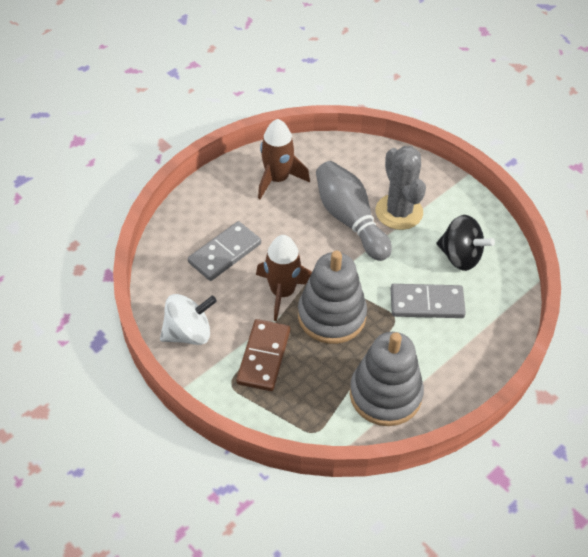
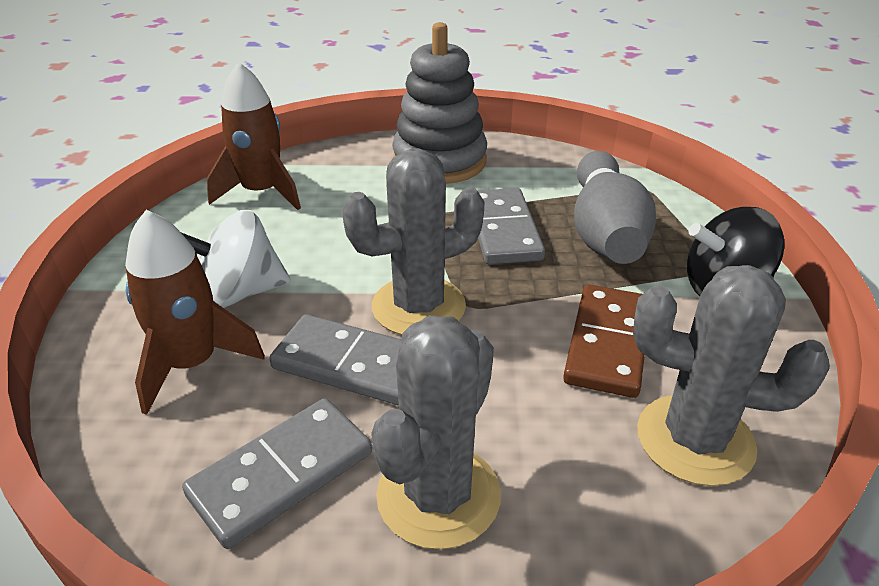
grey cactus: [376,146,426,230] = 1 -> [342,149,485,335] [371,315,501,549] [633,265,830,486] = 3
grey domino: [188,221,261,281] [391,284,466,318] = 2 -> [182,398,372,549] [269,314,401,406] [477,188,545,265] = 3
grey stacking toy: [298,251,367,344] [350,332,424,426] = 2 -> [392,22,487,184] = 1

